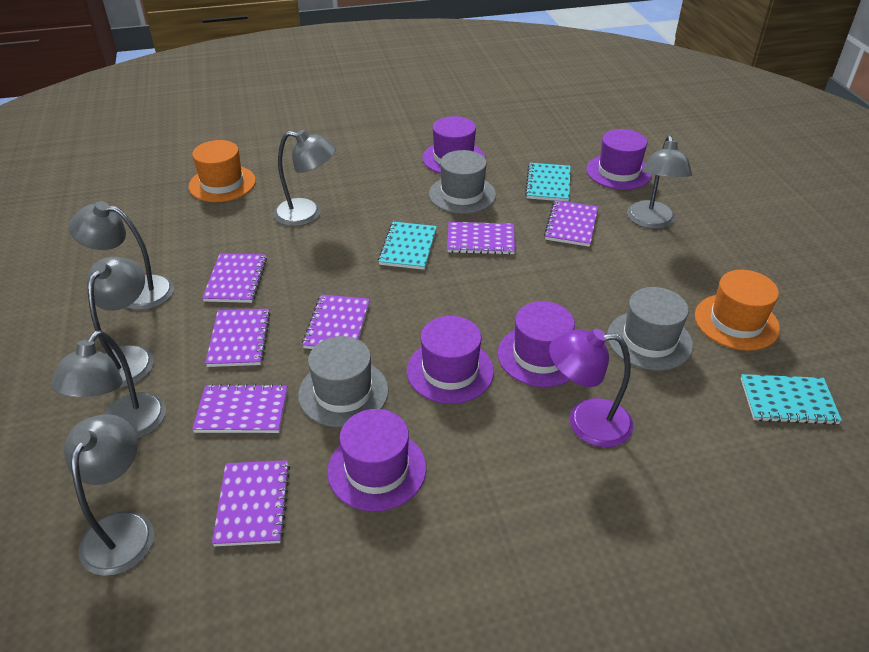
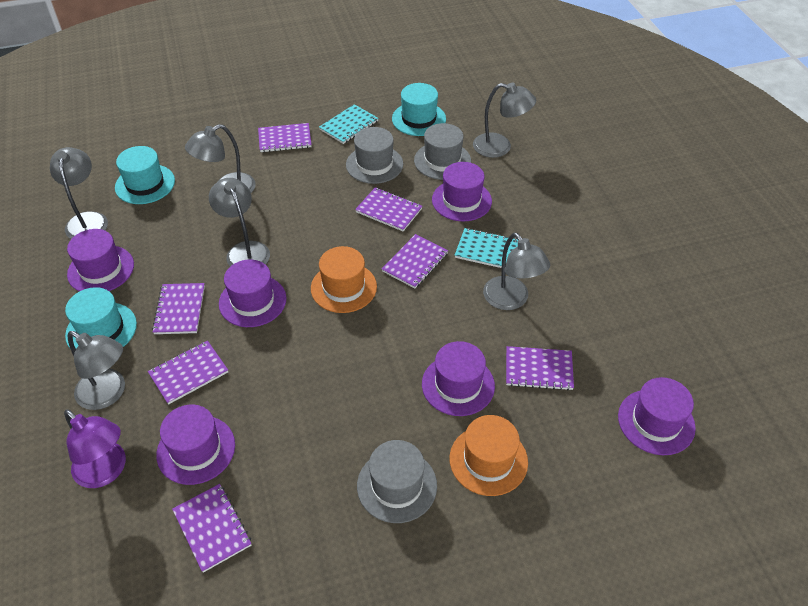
purple hat: [327,409,426,512] [407,316,494,404] [422,116,485,174] [498,301,575,387] [586,129,652,190] = 5 -> [67,229,134,292] [156,405,235,485] [219,260,286,327] [422,341,495,416] [432,162,492,221] [618,377,696,455] = 6
turquoise hat: none = 0 -> [65,287,137,349] [115,146,175,204] [392,83,446,136] = 3
turquoise notebook: [378,222,437,270] [525,163,570,202] [741,374,842,425] = 3 -> [319,104,379,144] [455,228,518,268] = 2

